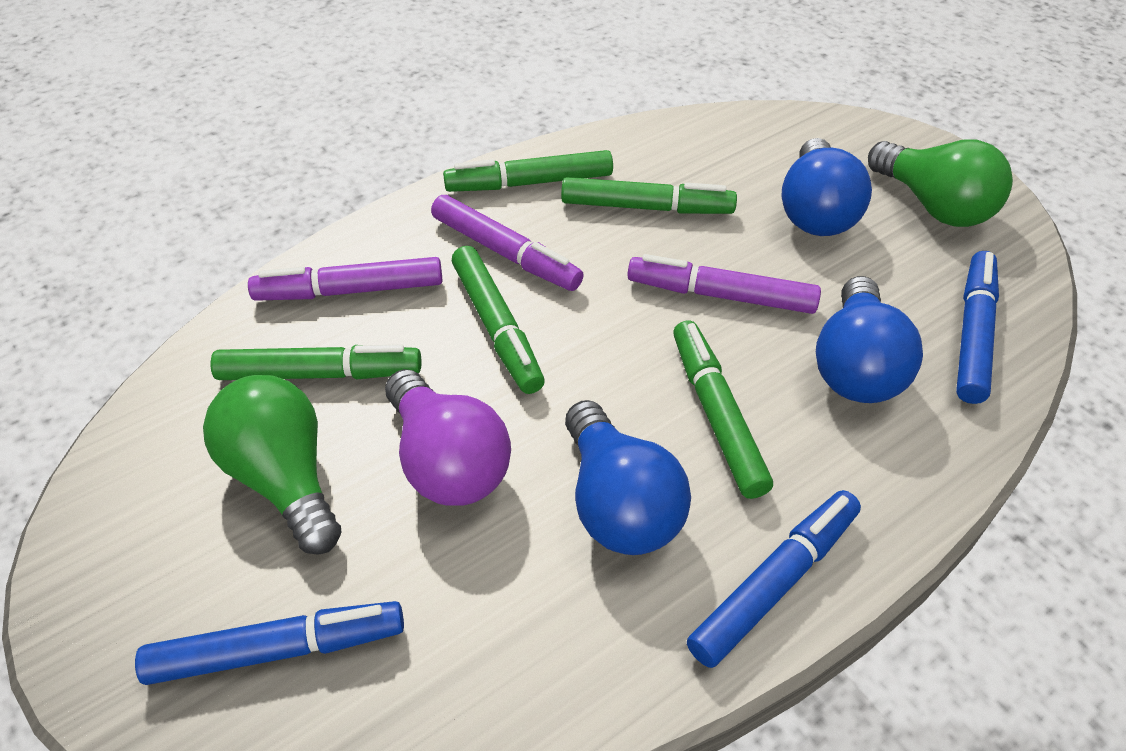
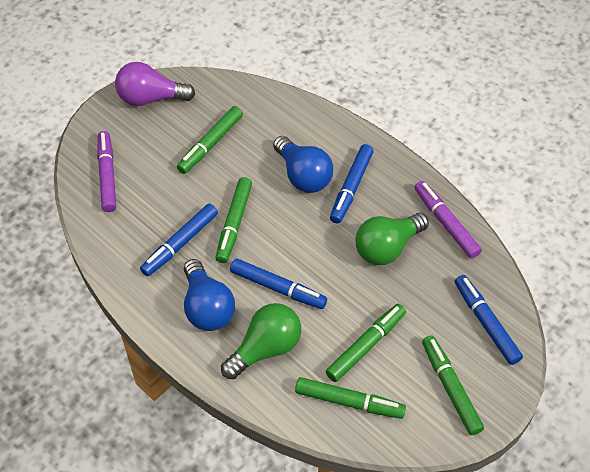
blue light bulb: [565,400,691,555] [781,138,872,236] [816,276,923,403] = 3 -> [184,259,235,331] [273,136,333,193] = 2
blue marker: [135,601,404,685] [687,490,861,668] [956,251,999,404] = 3 -> [140,204,218,277] [230,258,327,309] [330,144,374,223] [455,275,523,365] = 4
purple marker: [248,257,442,301] [431,195,584,291] [627,254,821,314] = 3 -> [97,131,116,212] [415,181,482,259] = 2

